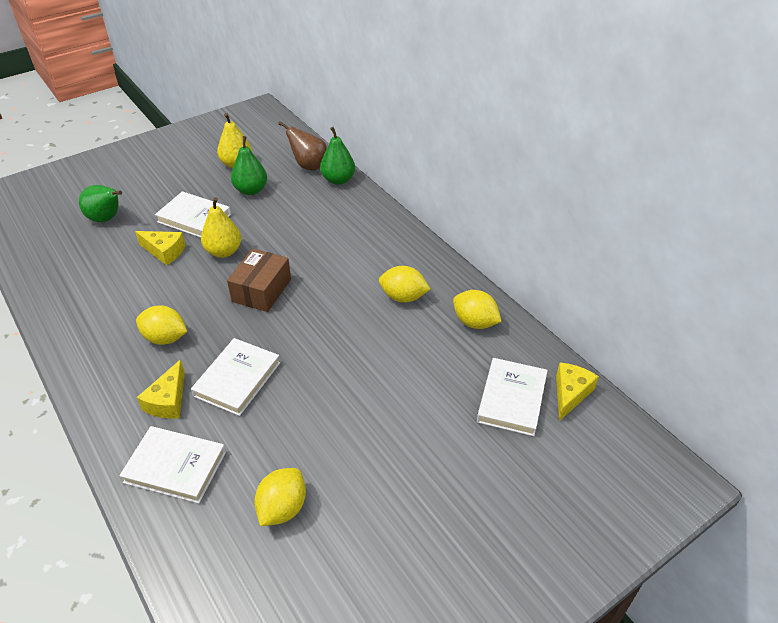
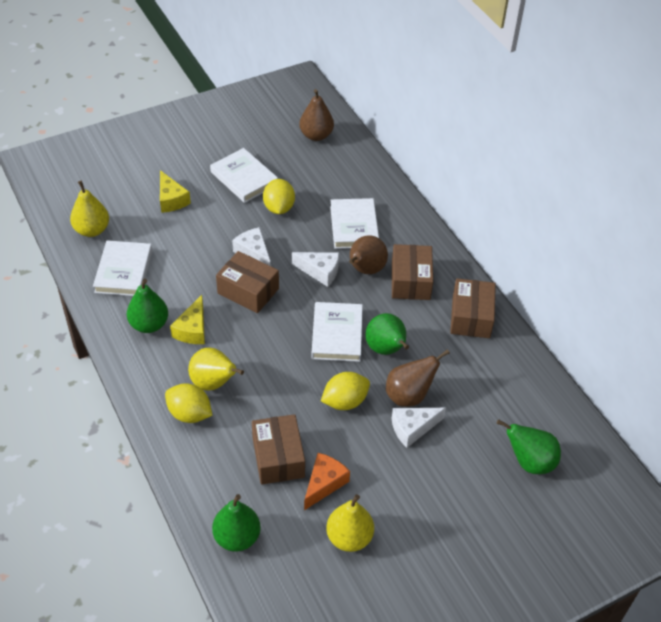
brown box: [227,249,291,312] = 1 -> [216,251,279,313] [252,414,305,485] [392,244,433,300] [450,278,496,338] = 4
brown pear: [278,121,327,170] = 1 -> [299,89,334,141] [349,235,388,274] [386,349,450,407] = 3
green pear: [79,185,122,222] [231,136,267,195] [320,127,355,185] = 3 -> [127,279,168,333] [212,494,261,552] [366,313,409,355] [497,419,561,474] = 4
orange cheese: none = 0 -> [304,453,350,510] = 1
white cheese: none = 0 -> [232,227,270,266] [292,252,339,287] [392,408,446,448] = 3
yellow cheese: [135,231,186,265] [137,360,185,419] [556,363,599,421] = 3 -> [160,170,191,213] [170,295,205,344] = 2
yellow lemon: [136,306,187,345] [254,468,306,526] [379,266,430,303] [453,290,502,329] = 4 -> [165,383,212,423] [263,179,295,214] [321,372,370,410] = 3
yellow pear: [201,197,241,258] [217,113,252,168] = 2 -> [70,181,109,237] [188,348,244,391] [326,494,374,552] = 3

